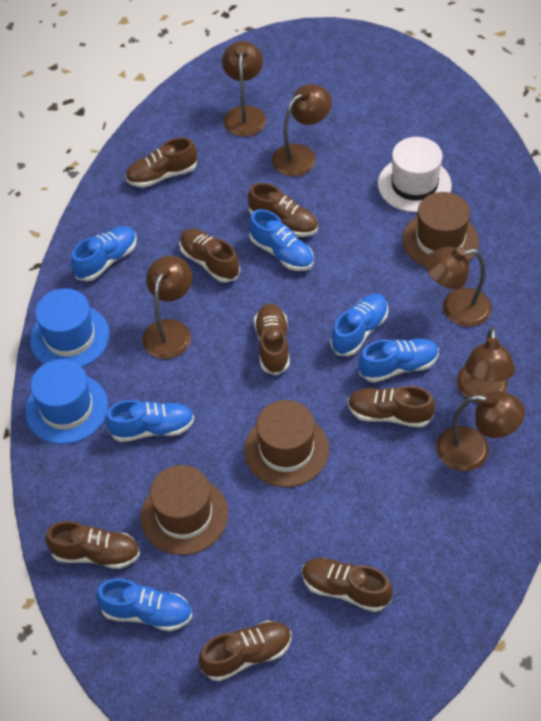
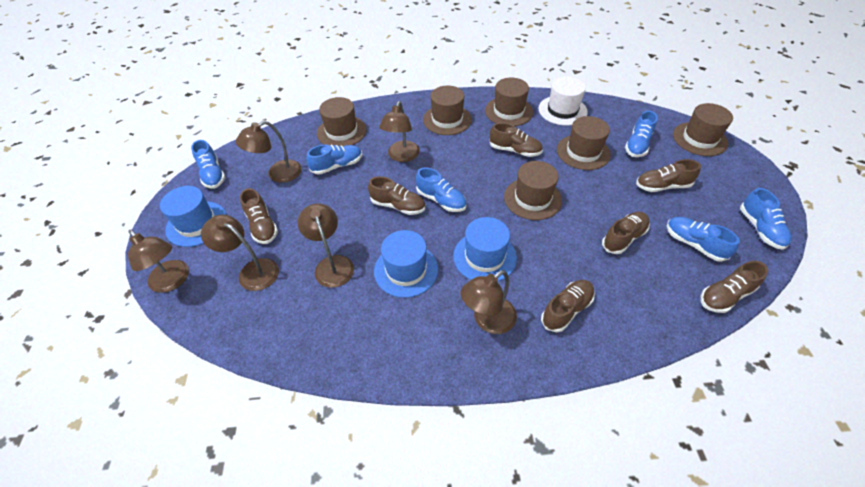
blue hat: [25,359,108,444] [30,288,110,367] = 2 -> [160,186,227,247] [374,230,438,298] [453,217,517,282] = 3
brown hat: [141,465,228,555] [244,400,329,487] [402,192,479,267] = 3 -> [317,97,367,146] [423,86,472,135] [485,78,533,126] [504,161,562,220] [557,116,611,170] [673,103,733,156] = 6
brown shoe: [45,521,140,569] [125,137,197,188] [179,229,240,283] [199,621,291,681] [248,183,318,237] [254,303,290,375] [302,558,393,612] [348,386,435,428] = 8 -> [240,188,278,244] [368,176,425,215] [489,123,543,157] [541,280,595,332] [602,212,650,254] [636,159,701,192] [701,261,768,313] = 7

